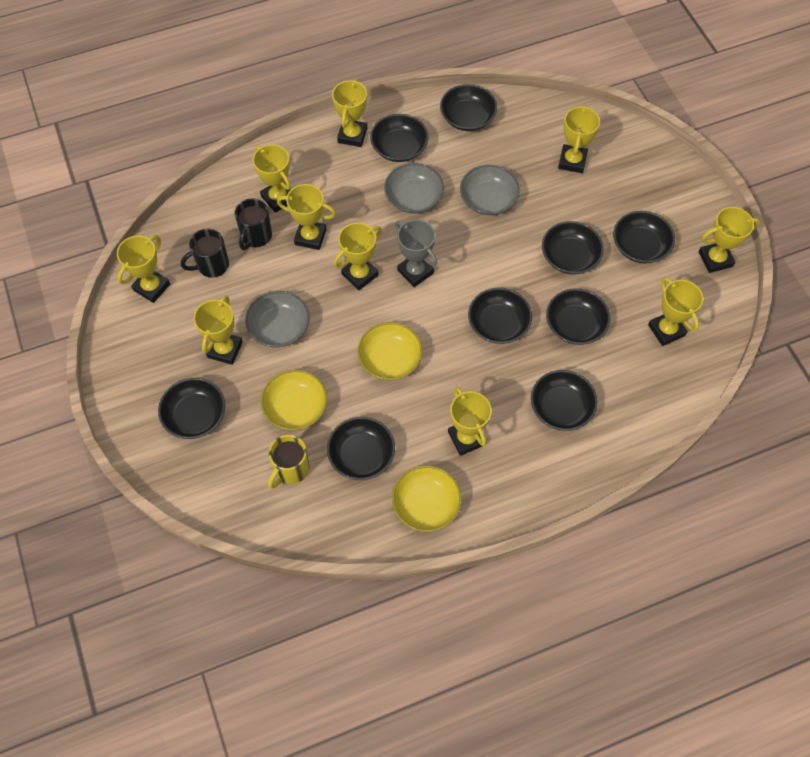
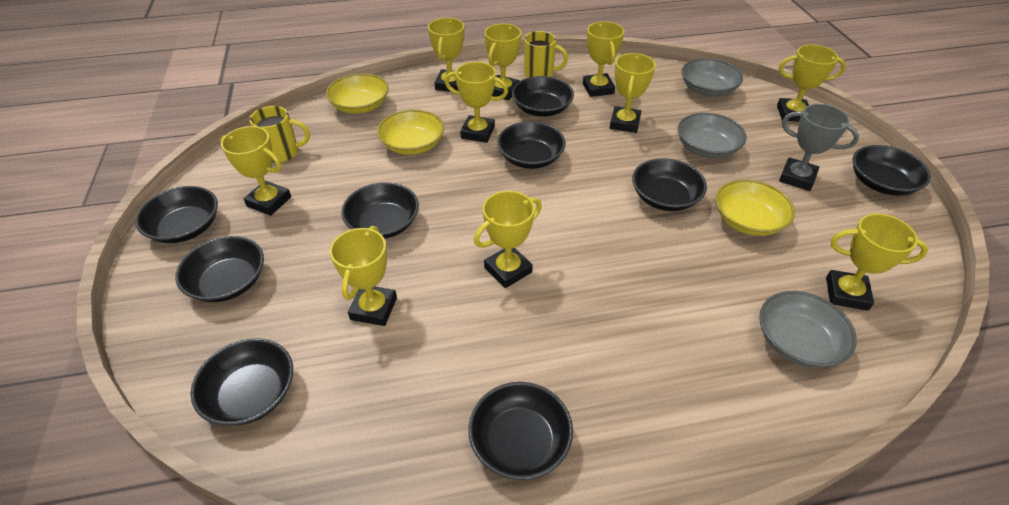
black mug: [181,229,229,278] [235,198,272,250] = 2 -> none = 0
yellow mug: [268,435,309,489] = 1 -> [249,106,310,163] [524,31,568,78] = 2

